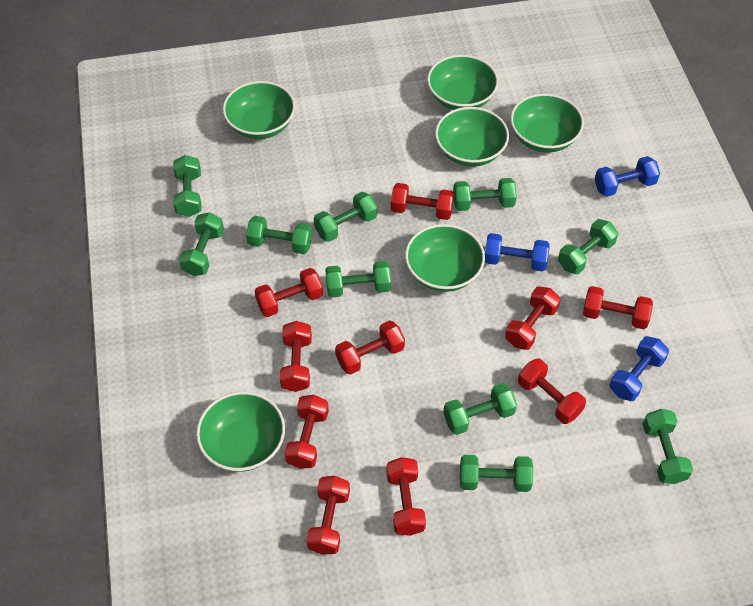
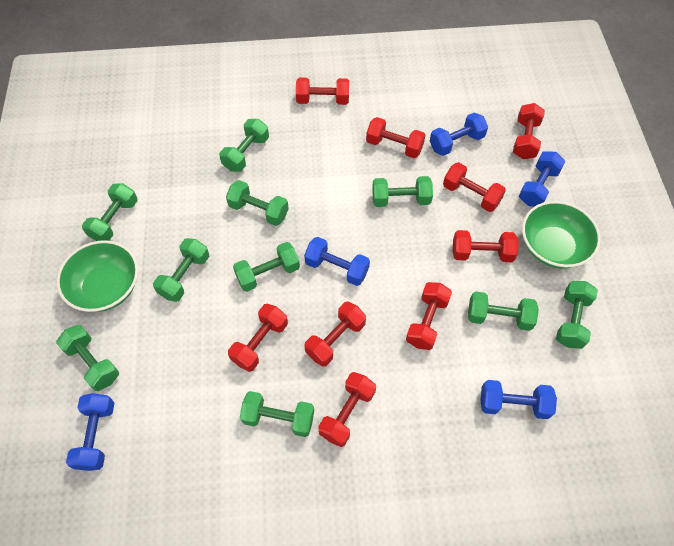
blue dumbbell: [485,233,550,271] [595,156,660,197] [609,336,669,401] = 3 -> [66,393,114,471] [304,237,370,286] [430,113,488,156] [480,380,557,419] [519,151,565,207] = 5
green bowl: [196,391,285,472] [223,81,295,139] [405,224,485,292] [427,55,499,110] [435,107,509,167] [510,94,584,153] = 6 -> [57,240,138,312] [522,201,601,269] = 2
red dumbbell: [255,268,323,317] [280,321,312,392] [285,395,329,469] [307,476,350,555] [335,320,405,375] [387,457,426,536] [391,183,454,220] [505,286,561,350] [518,359,586,424] [583,286,653,329] = 10 -> [228,304,288,372] [296,78,349,105] [304,302,366,367] [318,372,376,447] [366,117,425,158] [406,282,452,350] [443,162,506,212] [453,230,519,262] [513,103,545,159] = 9

